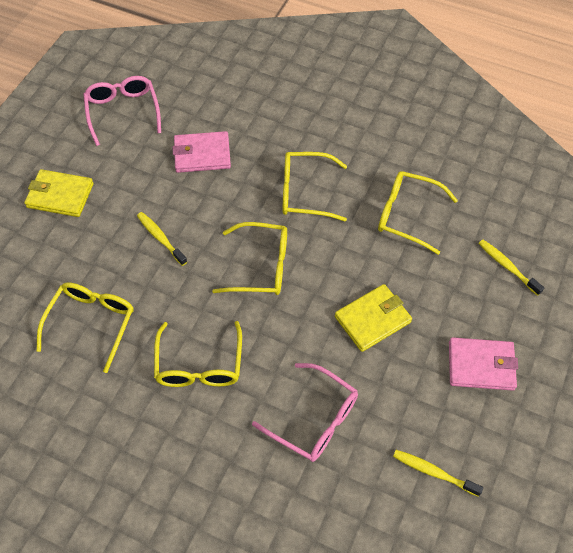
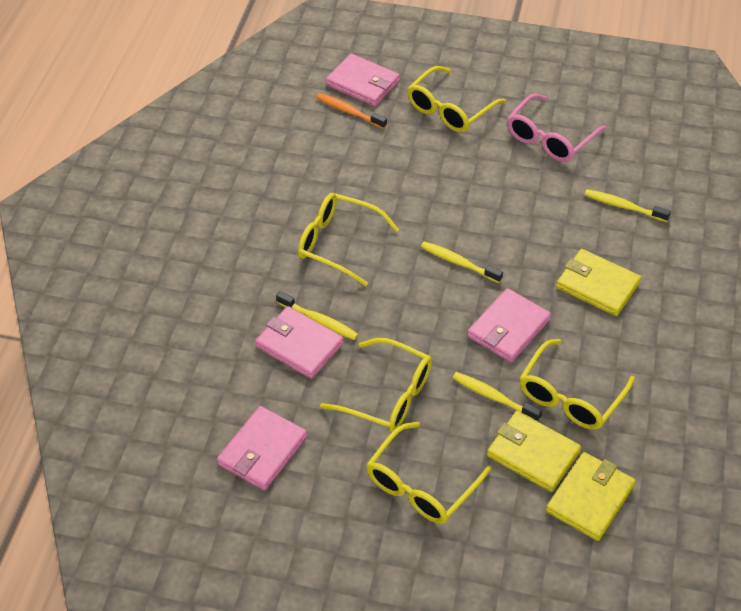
orange toothbrush: none = 0 -> [316,93,387,129] = 1
pink glasses: [83,76,161,146] [252,363,358,462] = 2 -> [507,94,606,162] = 1
pink wallet: [173,131,231,173] [449,337,518,391] = 2 -> [217,406,307,490] [255,306,344,379] [326,54,400,106] [467,288,551,363] = 4
yellow toothbrush: [137,212,187,266] [393,450,483,497] [478,240,544,296] = 3 -> [276,291,358,340] [421,241,503,283] [453,372,542,421] [585,189,671,222] = 4
yellow wallet: [24,169,94,217] [335,284,412,352] = 2 -> [487,411,581,492] [546,452,636,541] [556,249,641,316] = 3

